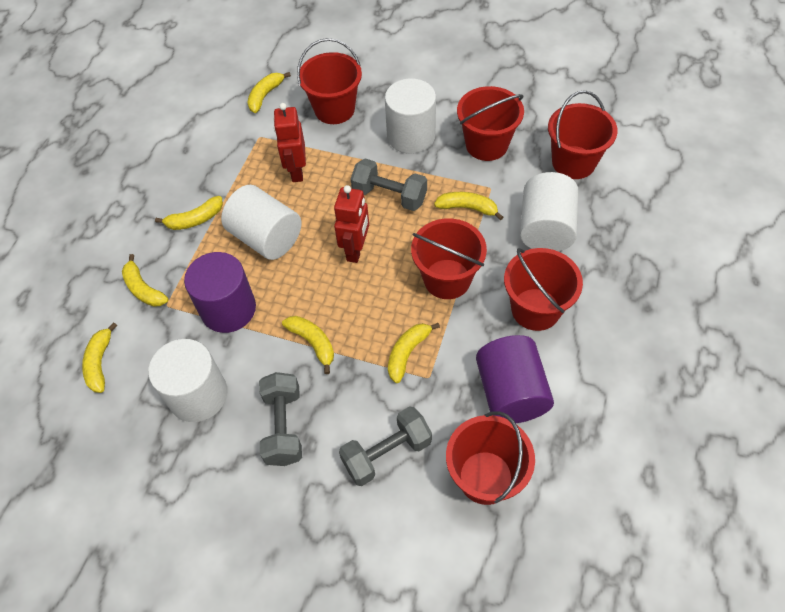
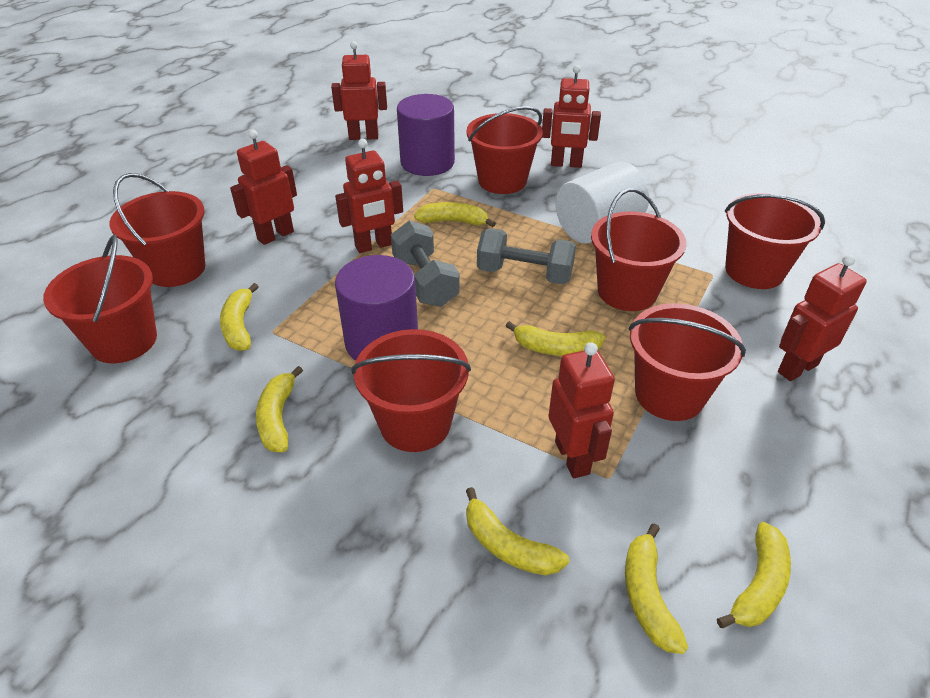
grey dumbbell: [259,372,302,466] [339,406,432,486] [351,159,427,211] = 3 -> [391,221,460,307] [477,228,576,284] = 2
red bucket: [297,38,362,124] [411,218,487,299] [446,411,535,505] [457,86,524,161] [504,248,583,331] [548,90,618,179] = 6 -> [43,235,157,363] [109,173,205,287] [351,329,471,452] [466,106,543,194] [591,188,686,311] [629,303,746,421] [725,193,825,289] = 7
red robot: [273,103,306,182] [334,185,369,263] = 2 -> [230,130,297,245] [331,41,387,140] [335,139,403,253] [542,65,601,168] [549,342,615,478] [778,254,867,381] = 6
white cylinder: [148,339,227,422] [221,185,301,260] [385,78,436,154] [520,172,578,252] = 4 -> [556,161,649,244] = 1

